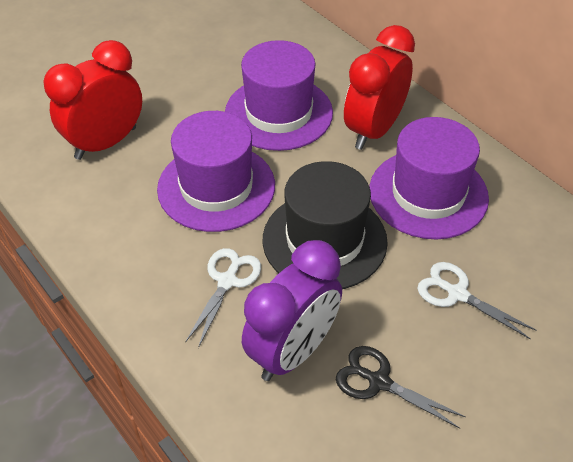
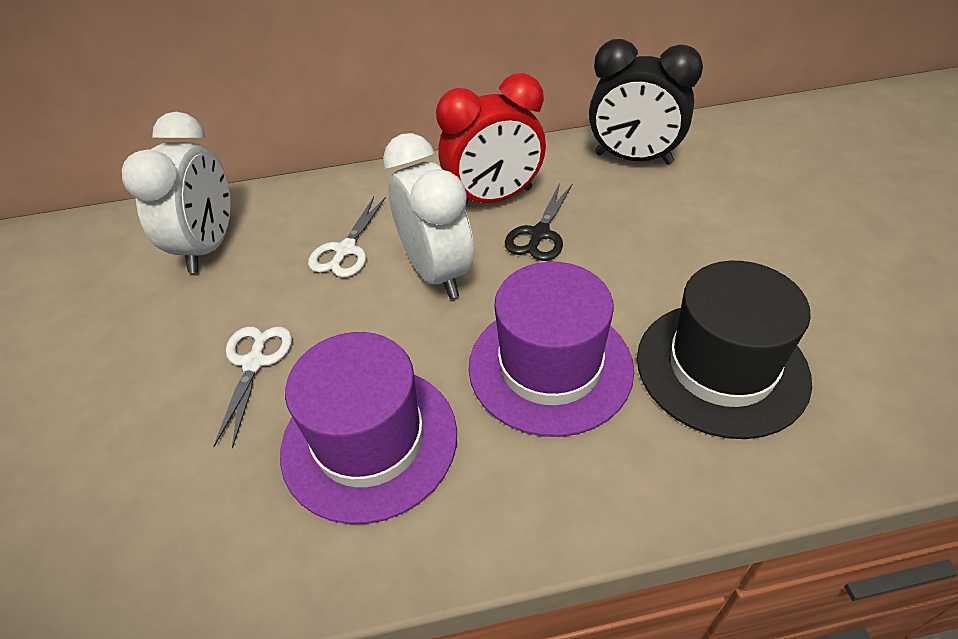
black clock: none = 0 -> [589,39,703,165] = 1
purple clock: [242,240,342,381] = 1 -> none = 0
purple hat: [157,111,275,232] [225,40,333,151] [369,117,489,240] = 3 -> [280,332,457,524] [468,262,634,437] = 2
red clock: [43,40,142,160] [344,25,415,150] = 2 -> [436,73,546,204] = 1
white clock: none = 0 -> [122,112,231,273] [383,133,474,299] = 2

